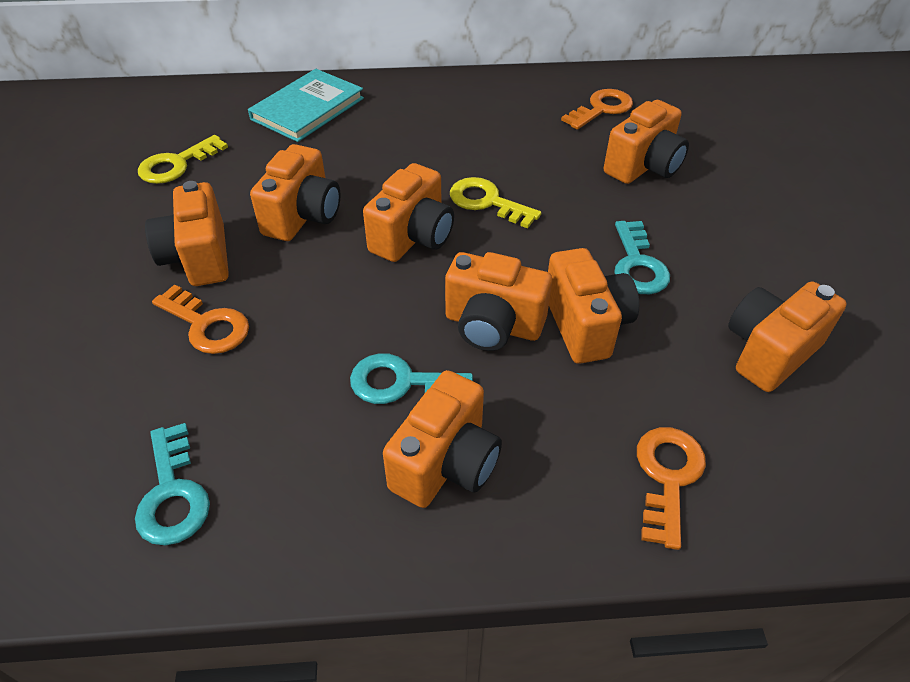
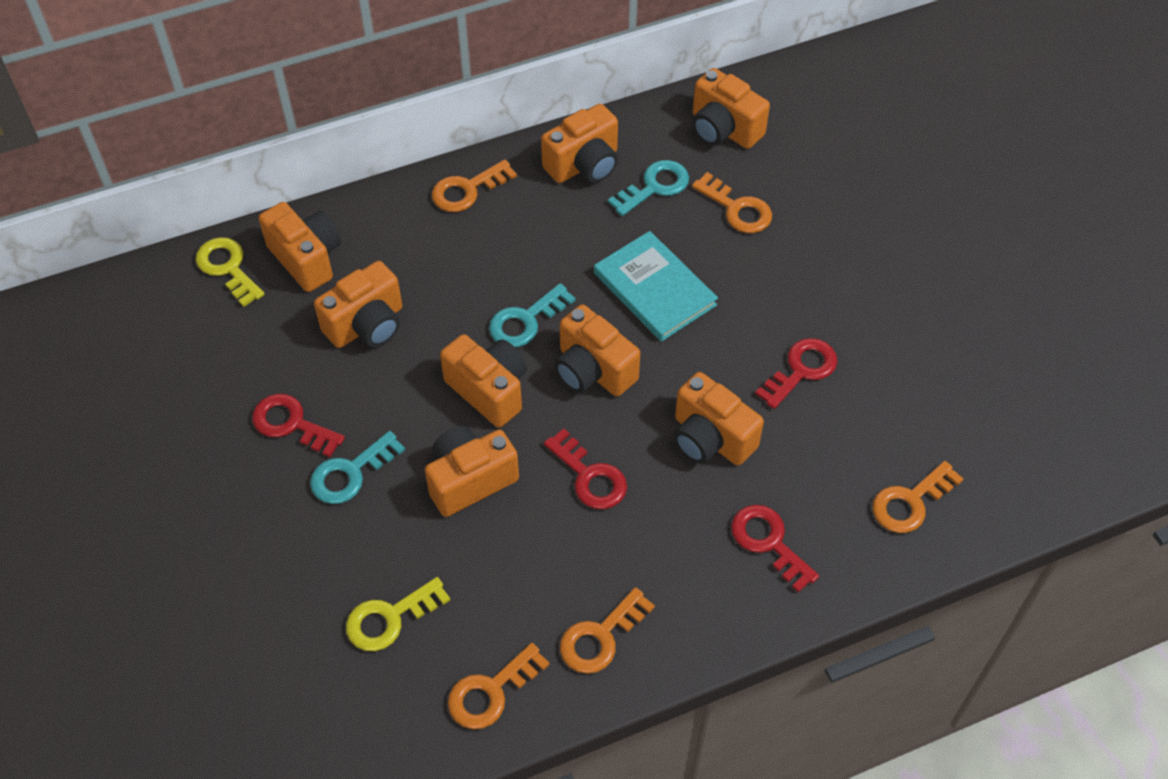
orange key: [152,284,249,354] [561,89,633,130] [637,427,706,550] = 3 -> [432,159,517,212] [448,643,550,729] [560,587,655,674] [692,172,772,233] [872,461,963,533] = 5
red key: none = 0 -> [252,394,345,457] [544,428,627,509] [731,505,819,593] [755,338,837,409] = 4

